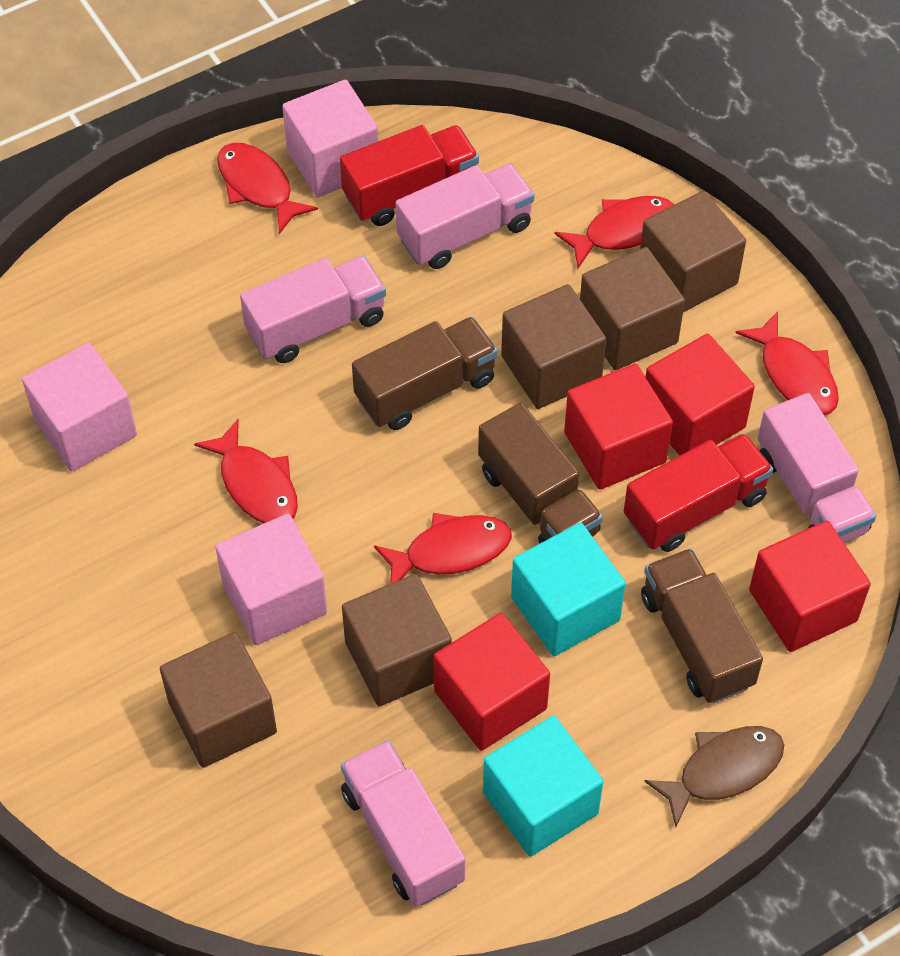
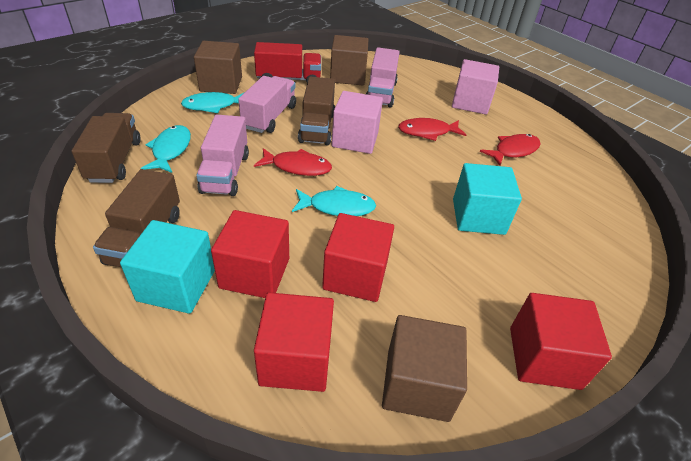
brown cube: [160,632,277,768] [342,574,452,706] [501,284,606,409] [580,247,685,370] [640,191,746,312] = 5 -> [194,41,242,94] [330,35,368,85] [382,315,467,422] = 3
brown fish: [644,726,784,827] = 1 -> none = 0
pink cube: [22,343,137,471] [215,514,327,645] [282,80,378,197] = 3 -> [332,91,383,154] [452,59,499,115] = 2
pink truck: [240,256,386,363] [341,740,465,906] [395,163,535,269] [758,393,876,543] = 4 -> [196,114,249,196] [238,76,296,133] [366,47,400,108] = 3
red fish: [194,419,298,523] [217,143,318,234] [374,513,512,584] [555,196,674,268] [736,311,839,415] = 5 -> [254,148,332,176] [398,118,466,141] [480,134,541,166] = 3
red truck: [340,125,479,226] [624,433,773,552] = 2 -> [254,42,321,83] = 1
turquoise fish: none = 0 -> [141,125,191,173] [181,92,245,113] [292,186,376,216] = 3

